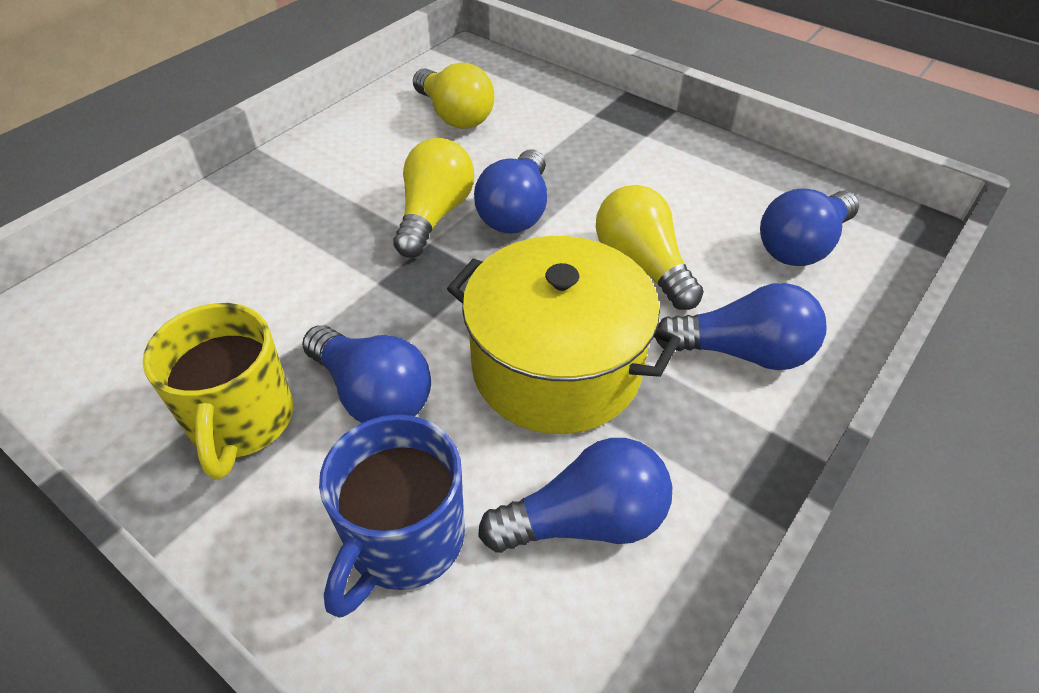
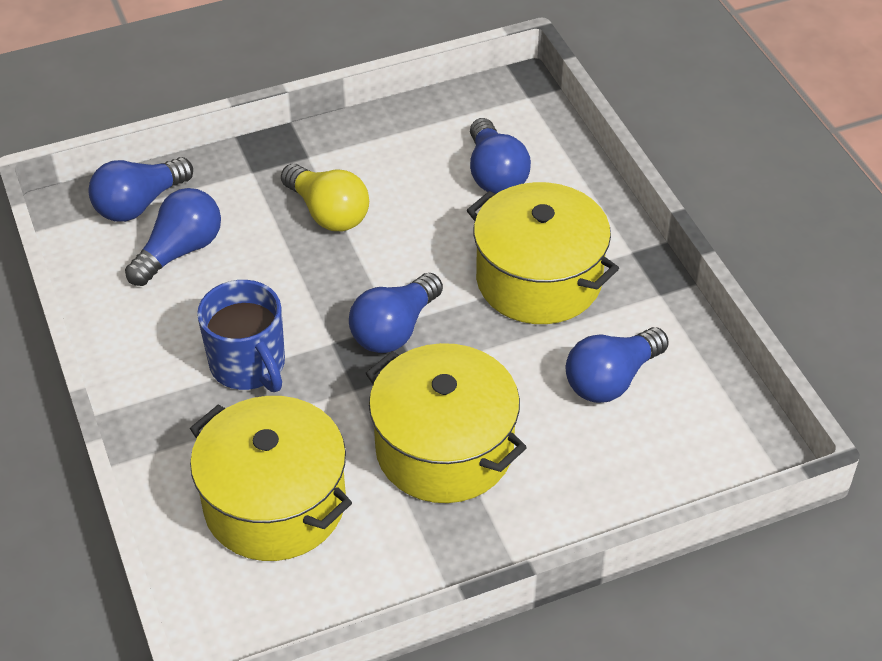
yellow light bulb: [393,138,474,258] [413,63,494,129] [596,185,704,310] = 3 -> [281,164,369,231] = 1
yellow mug: [143,303,293,480] = 1 -> none = 0
yellow pot: [447,236,681,434] = 1 -> [190,396,352,561] [366,343,527,503] [467,182,619,324] = 3

